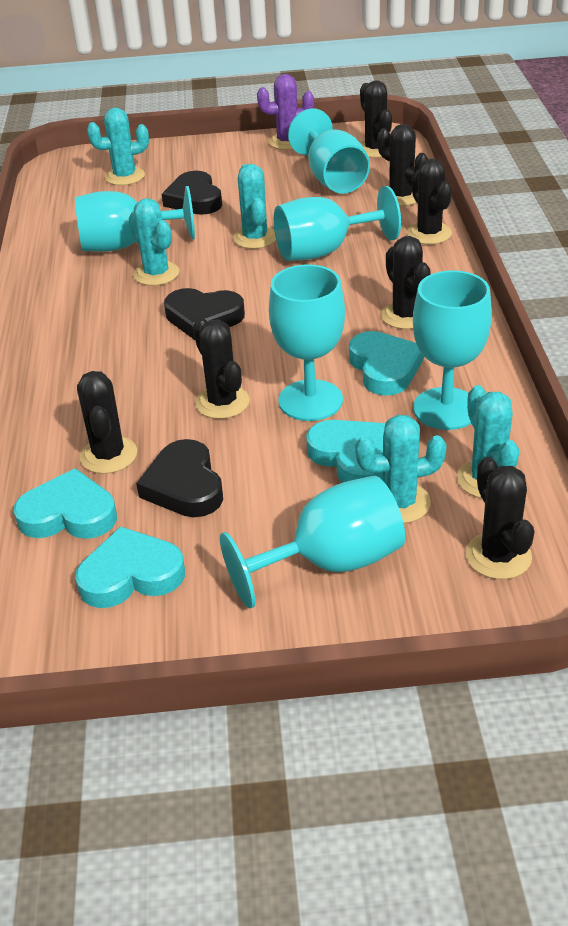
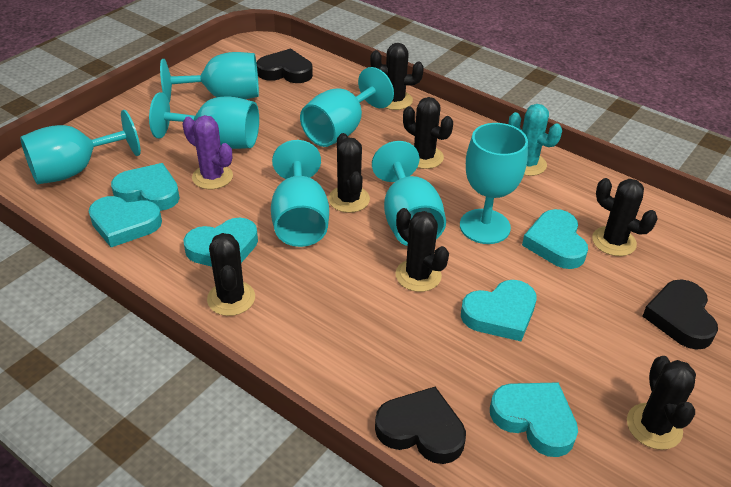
turquoise cactus: [87,108,149,185] [129,198,179,286] [233,164,276,249] [355,415,447,523] [457,385,519,498] = 5 -> [508,104,562,176] = 1
turquoise goblet: [75,186,195,252] [220,476,405,609] [269,264,345,421] [274,186,401,261] [288,108,370,193] [413,270,492,430] = 6 -> [20,110,141,184] [149,92,259,149] [160,52,259,102] [271,140,329,247] [300,67,394,147] [372,141,446,246] [460,123,528,244] = 7
turquoise heart: [14,468,117,539] [75,526,185,608] [306,420,386,483] [349,331,424,396] = 4 -> [89,196,162,247] [111,163,180,211] [183,218,258,267] [461,280,536,341] [490,382,578,457] [522,209,588,269] = 6

